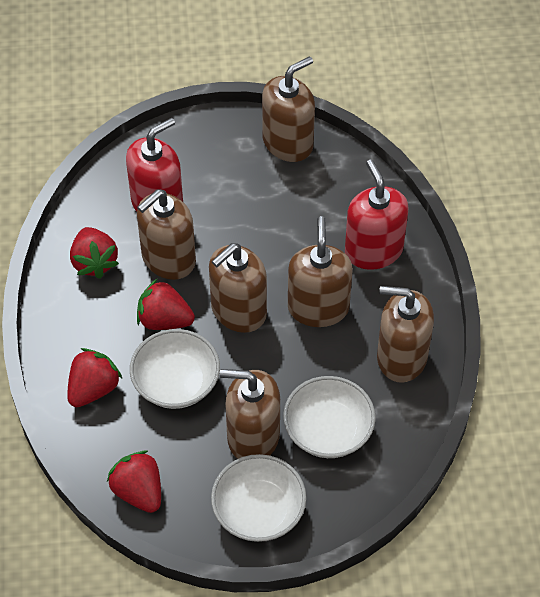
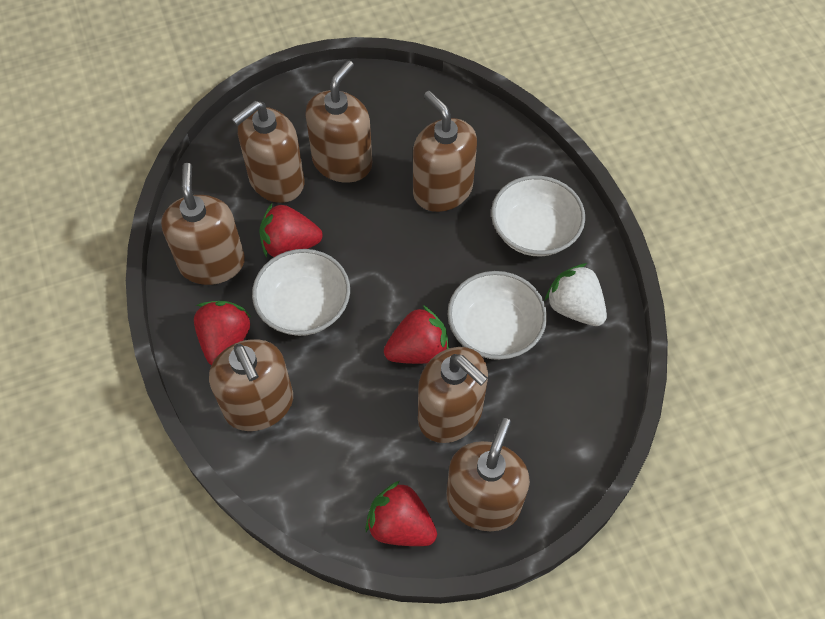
brown soap dispenser: [137,189,196,280] [209,243,267,333] [220,369,280,459] [262,56,315,162] [288,216,353,327] [377,286,434,383] = 6 -> [161,163,245,285] [209,339,293,431] [232,101,304,203] [305,60,372,183] [413,91,477,212] [418,347,488,443] [447,418,530,531] = 7
red soap dispenser: [126,118,183,211] [345,159,408,270] = 2 -> none = 0
white strawberry: none = 0 -> [545,263,607,326] = 1

